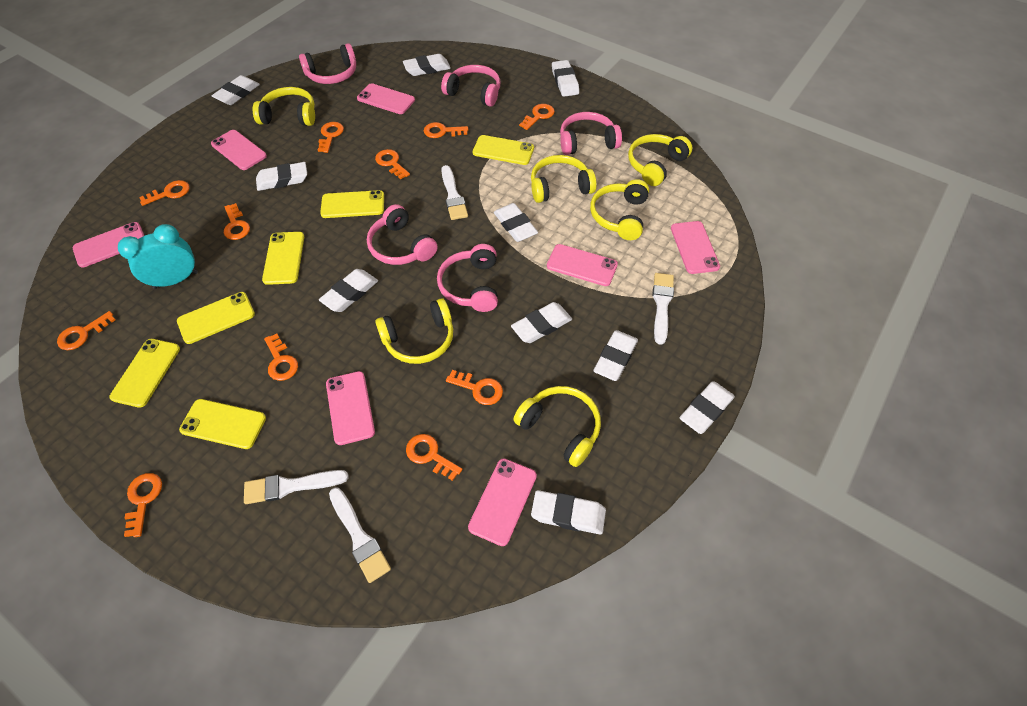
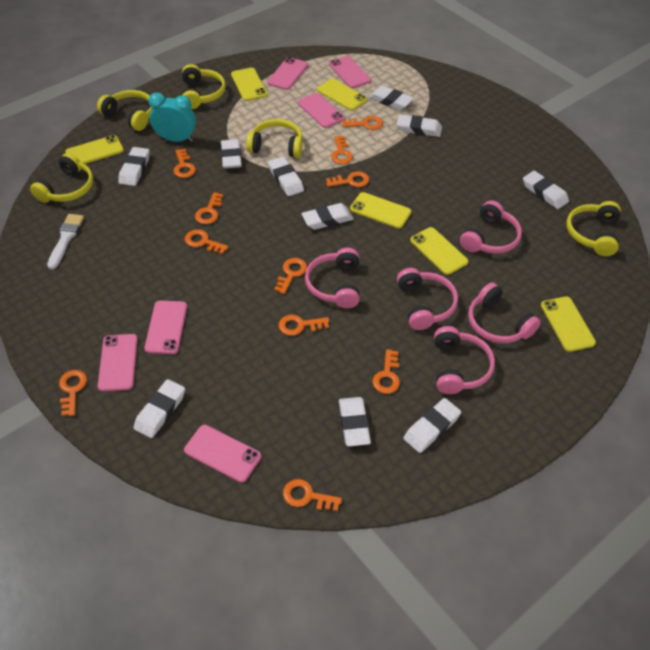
pink phone: [73,222,144,268] [211,130,267,170] [326,371,375,445] [357,83,415,114] [468,459,537,546] [547,244,618,286] [671,221,720,274] = 7 -> [98,334,138,392] [144,300,187,354] [184,425,261,483] [267,57,308,90] [298,93,345,128] [329,56,371,88] = 6
white brush: [244,470,349,504] [329,487,391,583] [441,165,468,220] [653,273,674,345] = 4 -> [47,214,84,270] = 1
yellow headphones: [253,87,315,126] [375,298,453,364] [513,386,601,467] [531,155,596,203] [590,179,649,240] [628,134,692,186] = 6 -> [30,153,93,203] [97,90,153,131] [181,64,226,109] [246,119,303,158] [566,201,621,256] = 5

